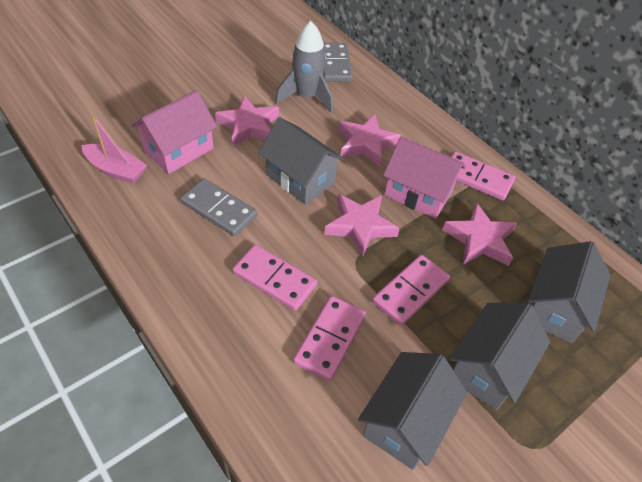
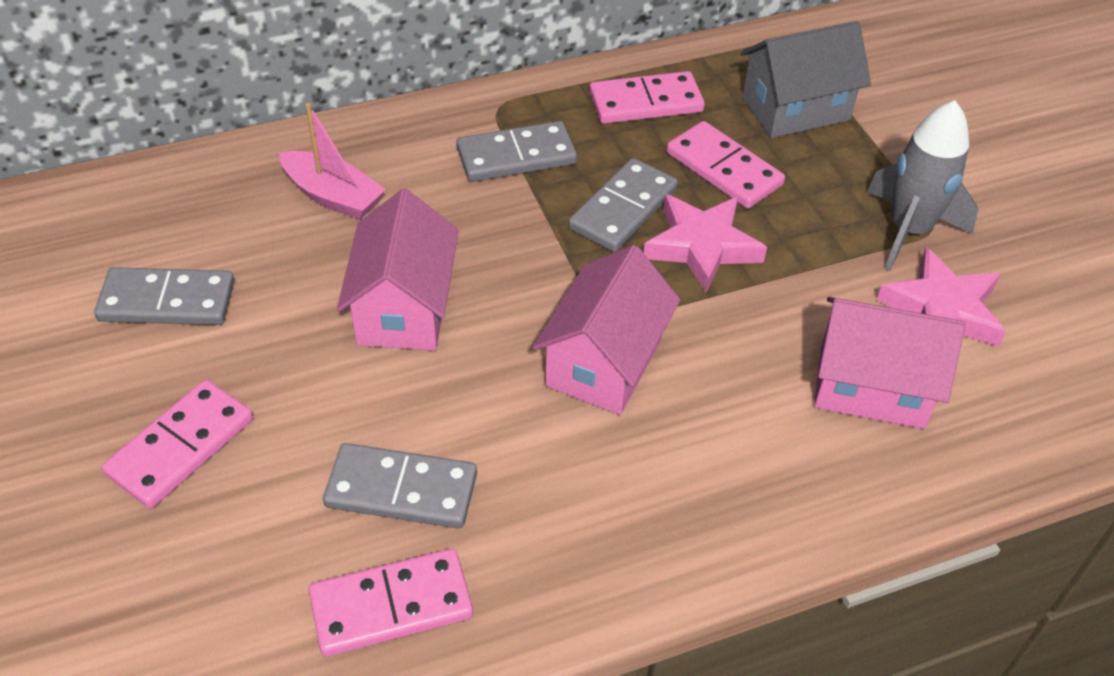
grey domino: [180,178,257,236] [323,43,353,82] = 2 -> [94,267,235,325] [323,443,477,529] [456,121,577,182] [568,158,678,252] = 4
grey house: [258,117,344,205] [358,352,467,470] [449,303,550,410] [528,241,611,343] = 4 -> [741,21,871,138] = 1
pink house: [132,90,217,174] [383,137,466,219] = 2 -> [337,189,459,351] [533,245,680,415] [814,297,965,429] = 3
pink star: [215,95,279,146] [324,194,400,257] [338,114,402,167] [442,202,517,266] = 4 -> [644,194,767,293] [876,247,1006,347] = 2

